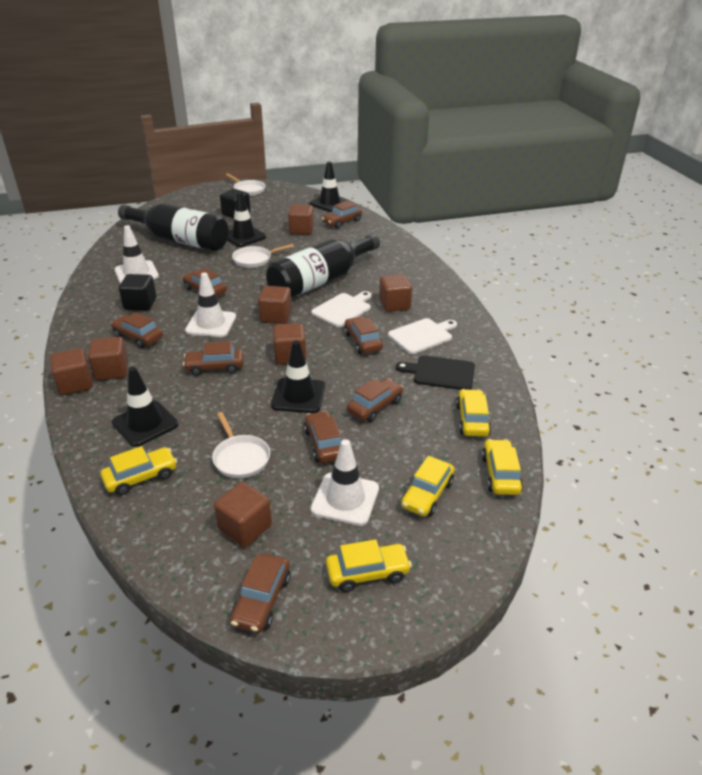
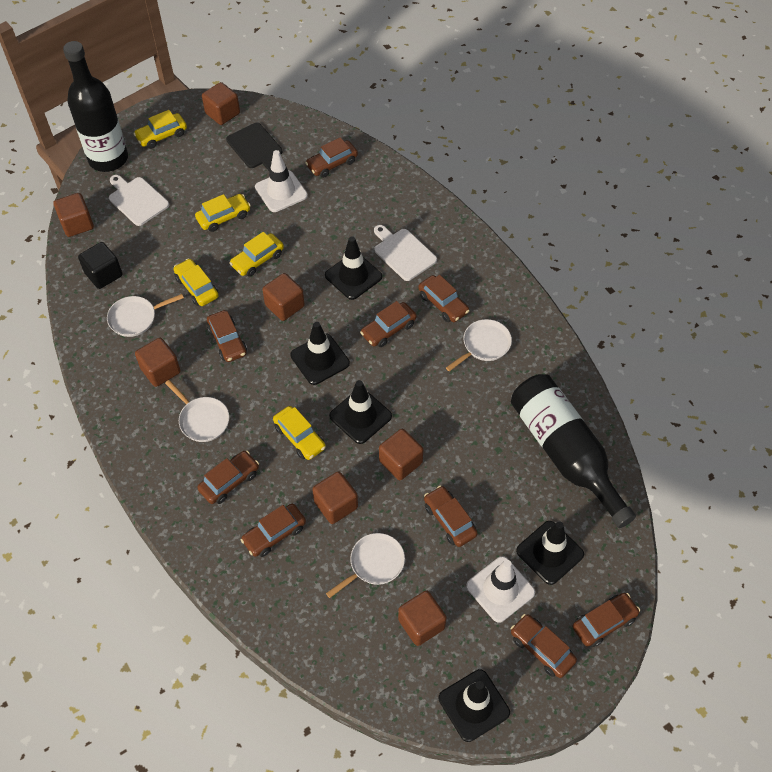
black cube: [119,274,156,310] [220,189,251,218] = 2 -> [78,242,123,289] = 1
black traffic cone: [112,367,179,447] [227,192,266,247] [271,340,326,413] [309,161,350,212] = 4 -> [290,322,350,385] [325,236,382,300] [329,380,392,444] [439,669,510,742] [516,521,584,585] = 5
brown car: [111,312,163,348] [182,268,227,296] [183,341,244,376] [230,554,291,633] [304,411,341,463] [322,201,362,228] [344,316,383,354] [347,378,403,422] = 8 -> [197,451,259,504] [207,310,247,362] [241,504,306,557] [305,137,358,178] [360,301,417,347] [418,275,470,322] [424,486,478,547] [511,614,577,678] [573,593,640,647] = 9
white pan: [212,412,270,478] [226,173,265,196] [232,244,294,268] = 3 -> [107,294,184,337] [165,380,229,442] [326,533,405,598] [446,319,512,371] = 4
white traffic cone: [115,225,159,284] [185,273,236,337] [311,439,379,526] = 3 -> [255,150,308,212] [466,556,535,623] = 2

